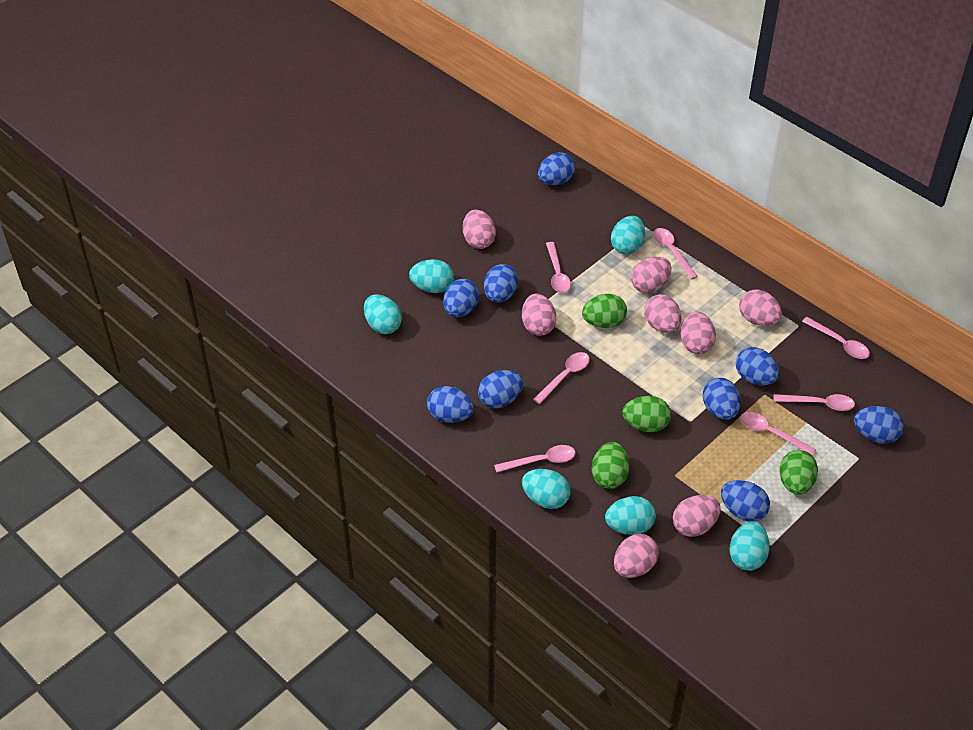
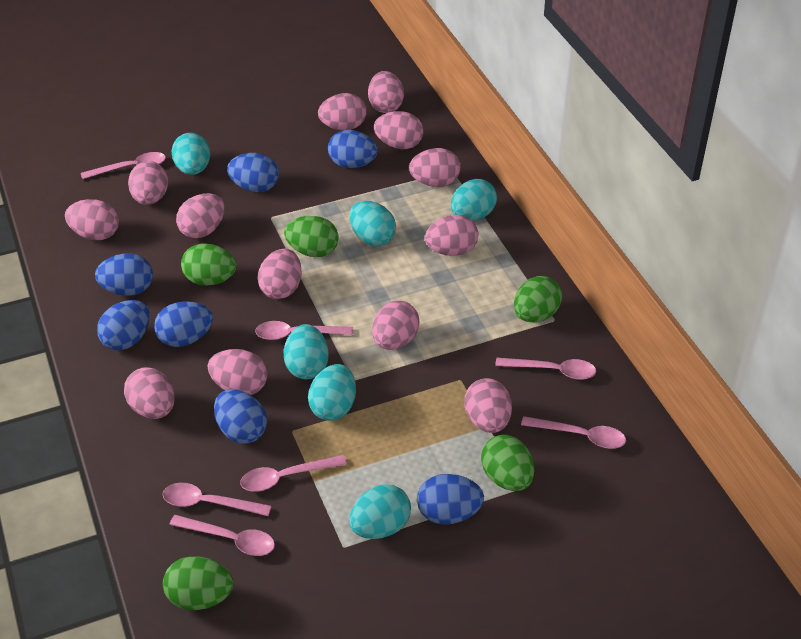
blue egg: [427,386,474,423] [443,279,479,317] [478,370,523,409] [484,264,519,302] [538,152,575,185] [703,378,741,420] [721,480,770,522] [736,347,779,385] [854,406,904,444] = 9 -> [95,254,153,296] [97,300,150,350] [154,301,213,347] [214,389,267,444] [227,153,279,192] [328,130,378,168] [417,474,484,524] = 7
green egg: [582,294,627,328] [592,442,629,489] [622,396,671,432] [780,450,818,495] = 4 -> [163,556,233,610] [181,244,237,285] [284,216,339,257] [481,435,534,491] [514,276,562,323] = 5
pink egg: [463,210,496,249] [522,294,556,336] [614,534,659,578] [631,257,672,293] [644,294,681,333] [673,495,721,537] [681,312,716,354] [739,289,782,326] = 8 -> [65,199,119,240] [124,367,175,419] [128,161,168,205] [176,193,225,239] [208,349,267,395] [258,249,302,299] [318,93,367,130] [368,71,404,113] [372,301,419,350] [374,111,423,149] [409,148,460,187] [425,215,479,256] [465,378,512,433] = 13

